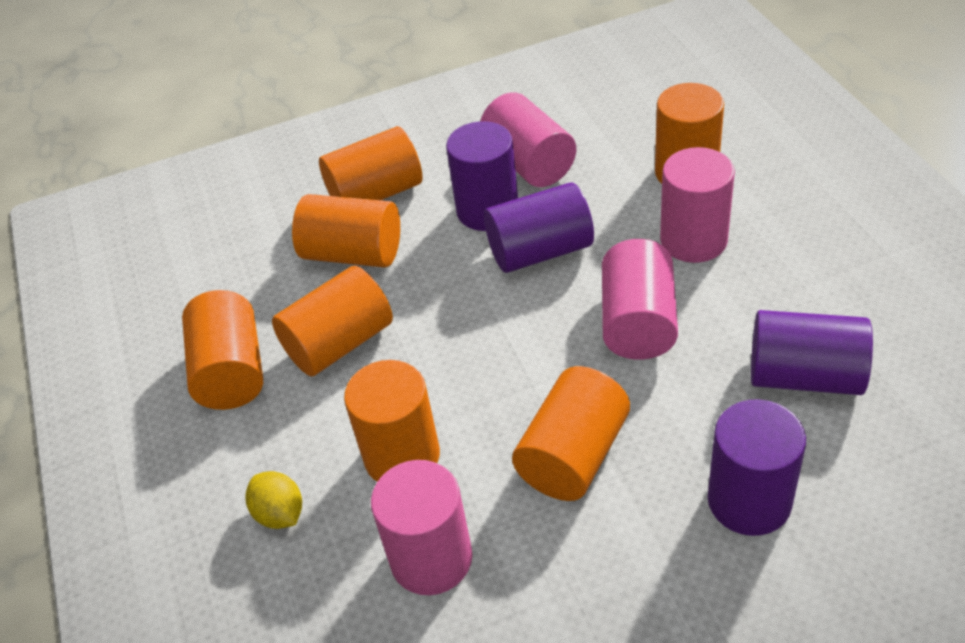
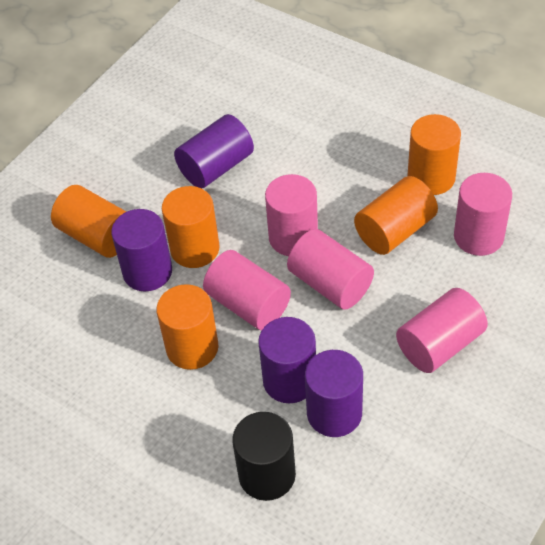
black cylinder: none = 0 -> [232,412,296,501] = 1
orange cylinder: [182,290,263,410] [272,266,393,376] [292,194,400,268] [319,126,423,200] [344,360,440,482] [512,366,630,501] [655,83,724,184] = 7 -> [51,185,126,258] [156,284,218,370] [162,186,219,268] [354,176,438,255] [407,114,461,195] = 5
pink cylinder: [371,460,472,595] [480,92,576,187] [602,239,678,360] [660,147,735,263] = 4 -> [203,250,291,330] [265,174,318,256] [287,229,374,310] [396,288,488,373] [454,173,512,256] = 5
yellow lemon: [245,471,302,529] = 1 -> none = 0

